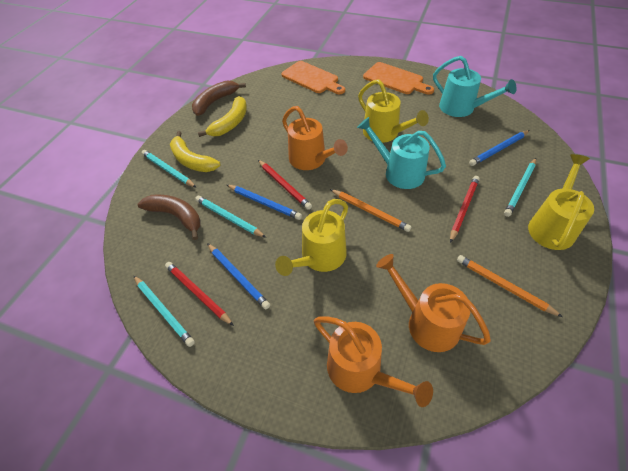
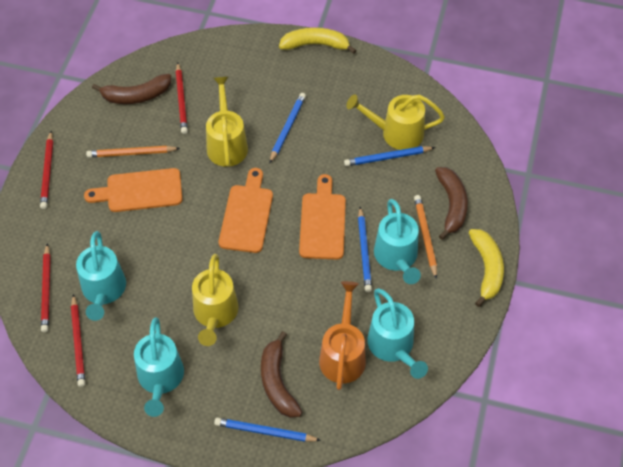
blue pencil: [207,243,270,310] [227,185,302,220] [469,130,530,166] = 3 -> [214,418,321,442] [270,93,306,163] [344,146,435,166] [358,207,372,292] = 4
brown banana: [138,195,201,240] [192,81,246,116] = 2 -> [92,74,171,104] [261,331,302,418] [435,167,468,240] = 3
orange cutting board: [281,61,345,94] [363,62,434,95] = 2 -> [84,168,182,212] [219,168,273,253] [299,174,346,259] = 3
orange watering can: [282,106,348,170] [314,316,433,407] [376,254,491,352] = 3 -> [319,281,366,390] = 1
red pencil: [165,262,234,326] [258,160,312,210] [450,176,480,243] = 3 -> [40,131,53,209] [41,243,51,332] [71,294,85,387] [176,63,188,134] = 4
turquoise pencil: [133,275,195,347] [141,150,197,188] [195,196,266,238] [504,158,536,217] = 4 -> none = 0
turquoise watering can: [357,117,446,189] [433,56,517,117] = 2 -> [76,231,126,321] [134,317,184,417] [367,288,428,379] [374,199,421,284] = 4

